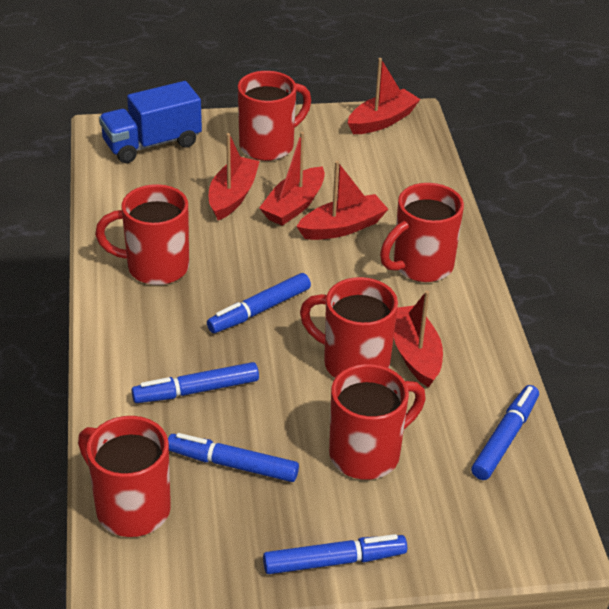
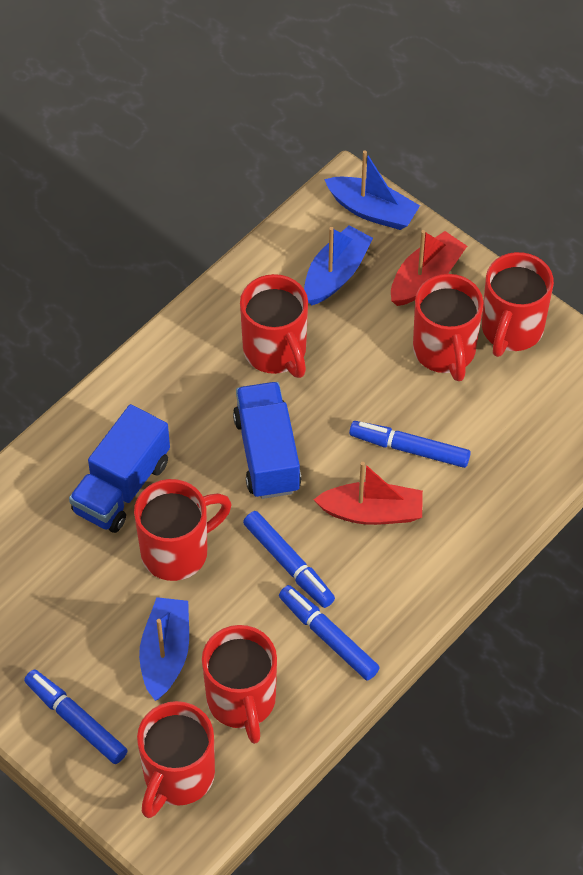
blue boat: none = 0 -> [139,597,189,701] [304,226,373,305] [324,151,420,230] = 3
blue marker: [131,362,259,403] [168,433,299,482] [207,273,311,333] [263,534,407,574] [471,385,539,480] = 5 -> [24,670,128,764] [243,511,335,608] [279,585,380,680] [349,421,471,468] = 4
blue truck: [99,81,202,163] = 1 -> [69,404,170,533] [233,382,301,499] = 2
red boat: [209,133,260,220] [259,132,325,226] [297,161,388,240] [348,58,420,134] [394,291,443,388] = 5 -> [314,462,423,525] [391,230,467,306] = 2

